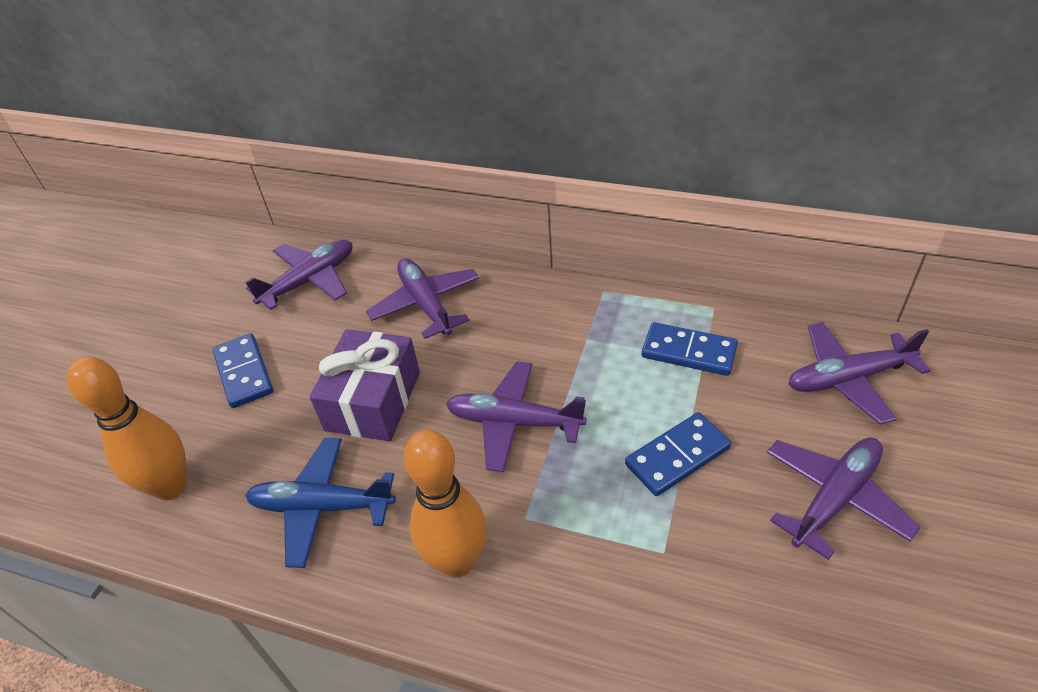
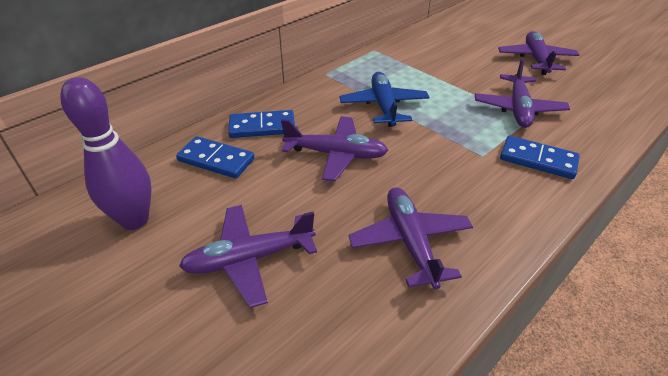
orange bowling pin: [67,356,187,500] [404,429,487,578] = 2 -> none = 0
purple bowling pin: none = 0 -> [60,77,152,230] = 1
purple gift: [310,329,420,441] = 1 -> none = 0

